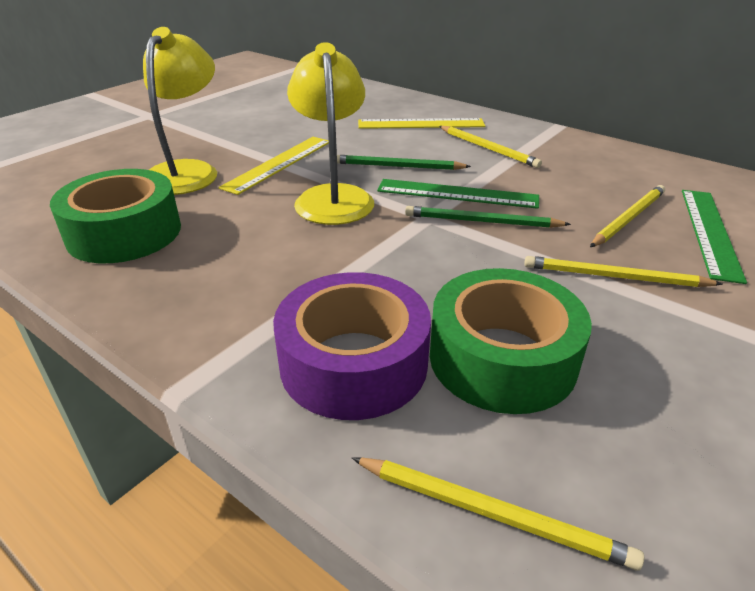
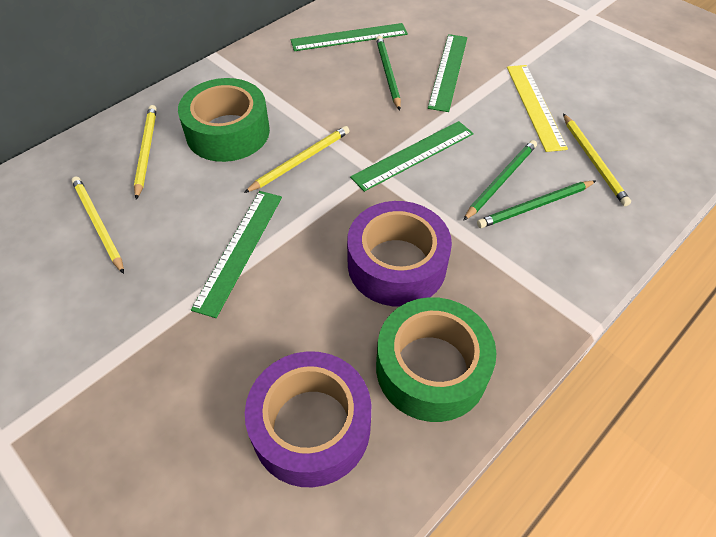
green pencil: [337,155,471,170] [405,206,571,228] = 2 -> [376,36,401,110] [463,140,537,221] [477,181,596,228] = 3
green ruler: [377,179,539,209] [682,190,747,284] = 2 -> [191,191,282,318] [290,23,408,51] [350,121,474,192] [428,34,467,112] = 4
purple tape: [273,272,431,420] = 1 -> [245,351,371,487] [347,201,452,307] = 2
yellow lamp: [143,27,217,195] [287,42,374,225] = 2 -> none = 0
yellow ruler: [219,137,329,195] [358,118,485,129] = 2 -> [507,65,568,152] = 1

